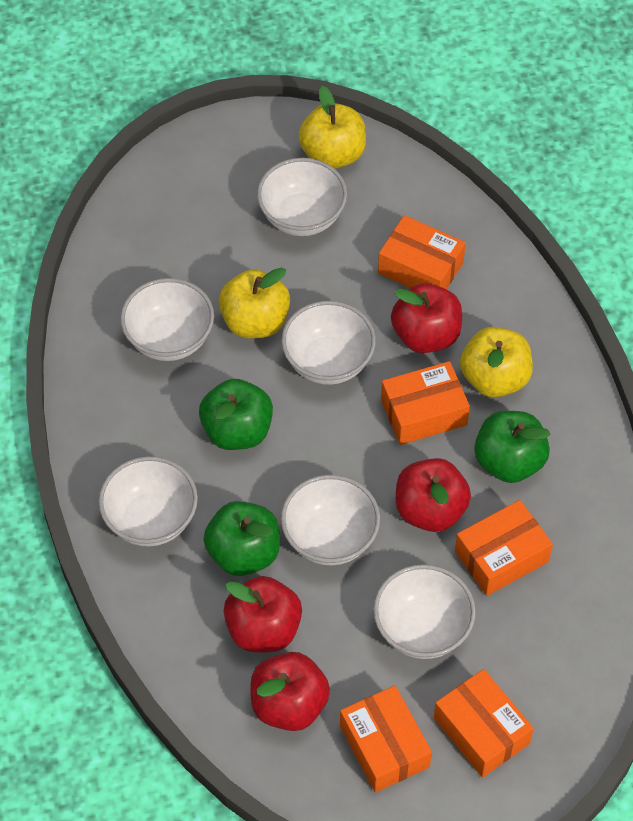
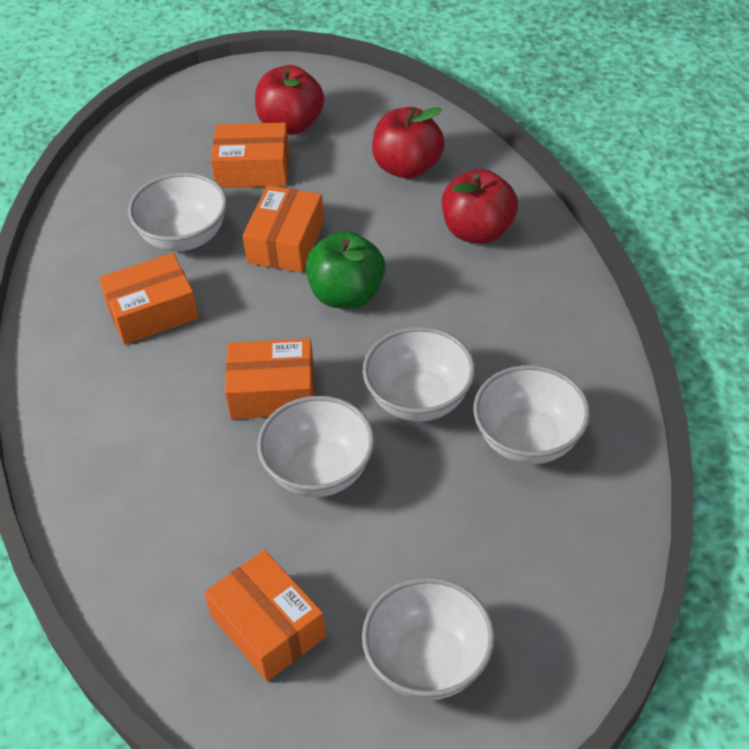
green apple: [199,379,273,450] [203,501,280,576] [474,411,551,483] = 3 -> [306,231,385,309] = 1
red apple: [224,576,302,652] [250,652,330,731] [391,283,462,353] [396,458,471,532] = 4 -> [255,65,324,135] [372,107,445,179] [442,169,518,244] = 3
white bowl: [99,456,198,546] [120,278,214,361] [257,158,347,236] [281,301,376,385] [281,475,380,565] [373,564,476,659] = 6 -> [128,172,227,251] [257,396,374,497] [362,577,495,700] [363,327,475,422] [473,365,590,464] = 5
yellow apple: [218,267,290,338] [298,86,366,168] [460,327,533,397] = 3 -> none = 0

